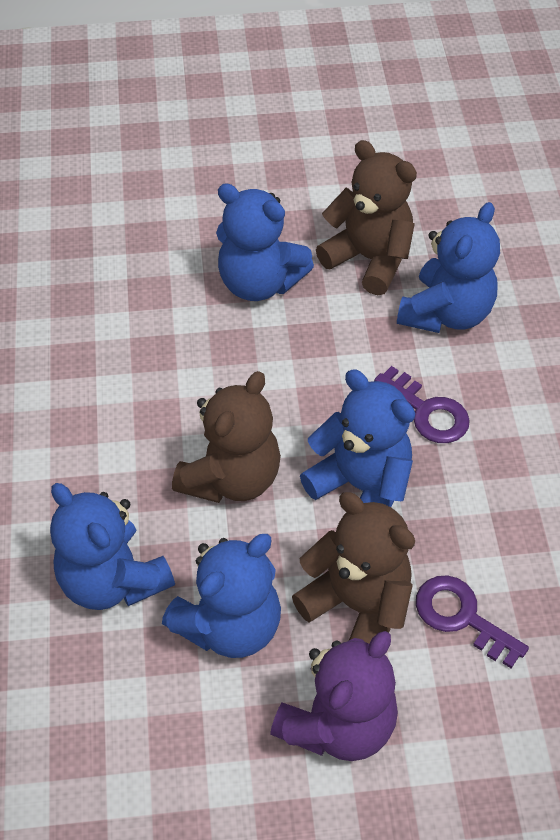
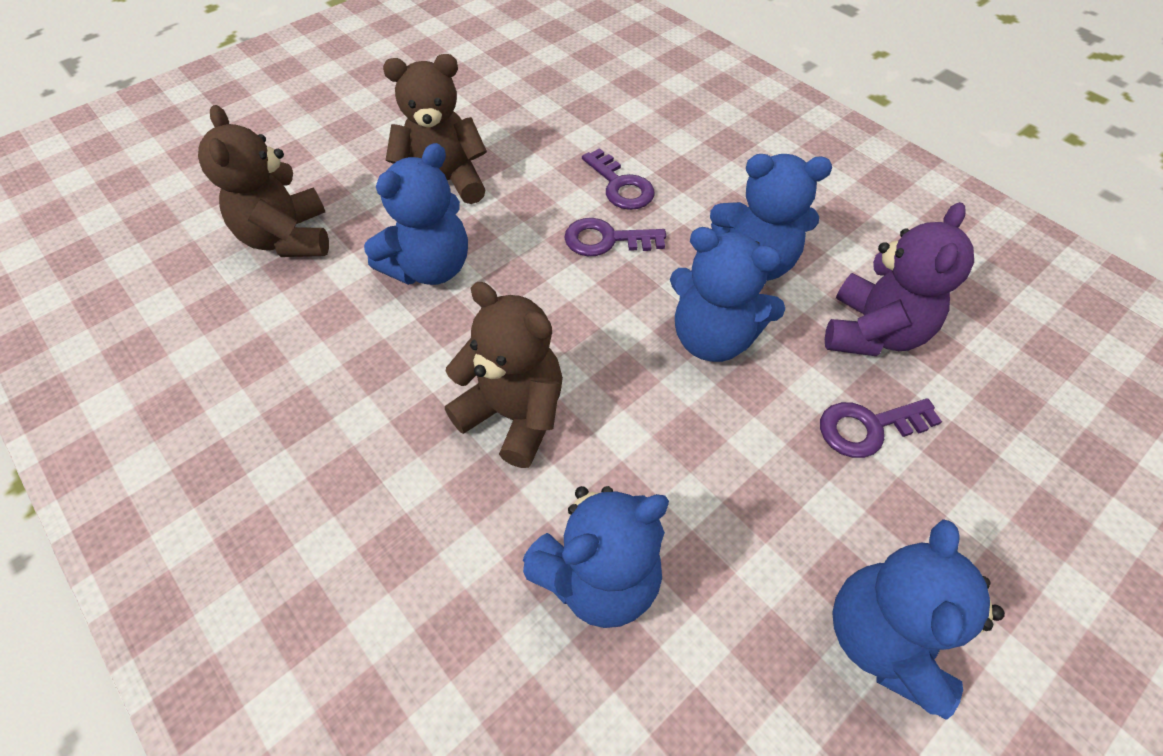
purple key: [374,366,470,443] [416,575,529,669] = 2 -> [564,218,666,256] [582,148,655,210] [820,398,942,458] = 3

